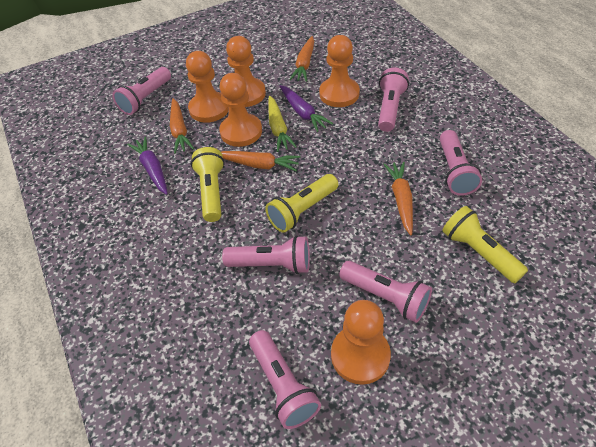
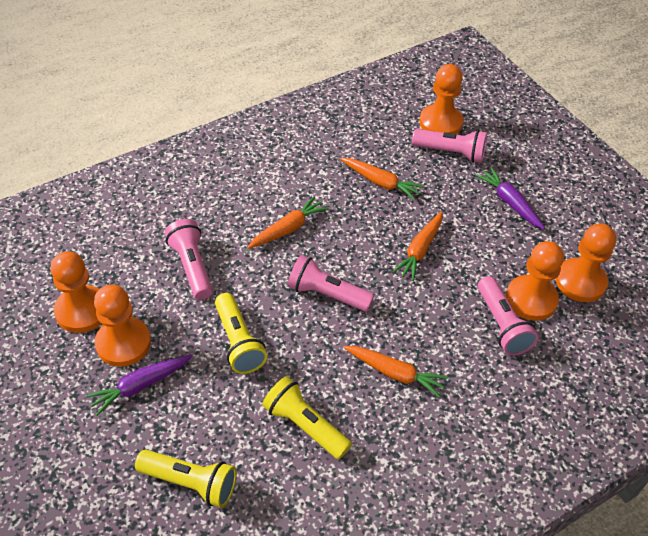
pink flashlight: [112,67,171,115] [222,235,310,274] [249,330,321,429] [339,261,432,323] [378,68,409,132] [440,130,482,196] = 6 -> [165,219,213,300] [288,255,374,312] [412,129,487,163] [478,276,538,356] = 4
yellow carrot: [268,96,297,152] = 1 -> none = 0

